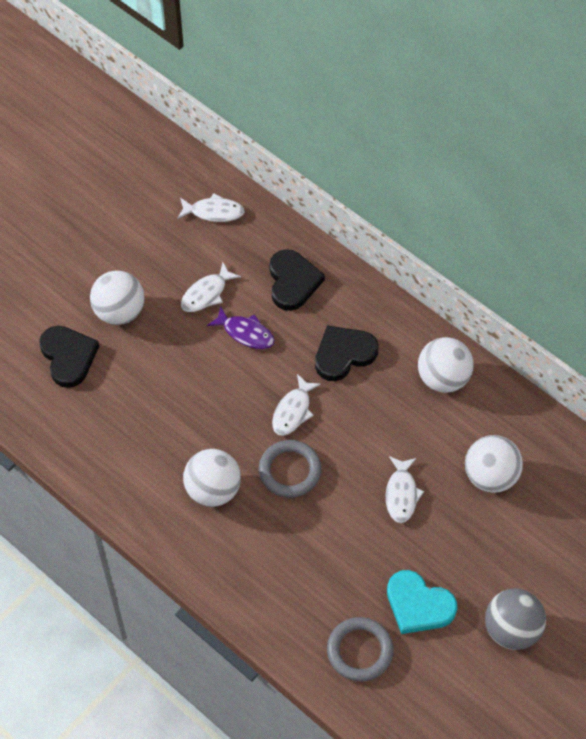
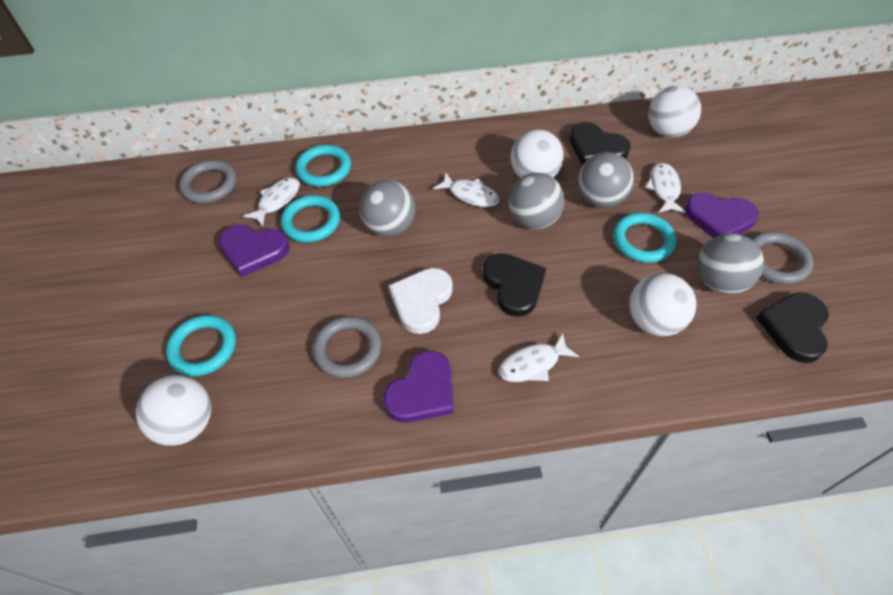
grey ball: [485,589,546,650] = 1 -> [359,180,415,236] [509,173,565,229] [578,152,634,208] [697,233,764,294] = 4
grey ring: [259,440,321,498] [327,617,394,681] = 2 -> [179,160,237,203] [313,316,382,378] [751,232,813,284] = 3
purple fish: [207,306,275,349] = 1 -> none = 0
purple heart: none = 0 -> [219,225,289,277] [383,350,454,423] [685,193,759,238] = 3
turquoise heart: [387,570,457,634] = 1 -> none = 0
turquoise ring: none = 0 -> [166,315,236,376] [281,195,340,242] [295,145,351,187] [613,213,676,263] = 4
white heart: none = 0 -> [389,268,453,334] = 1

